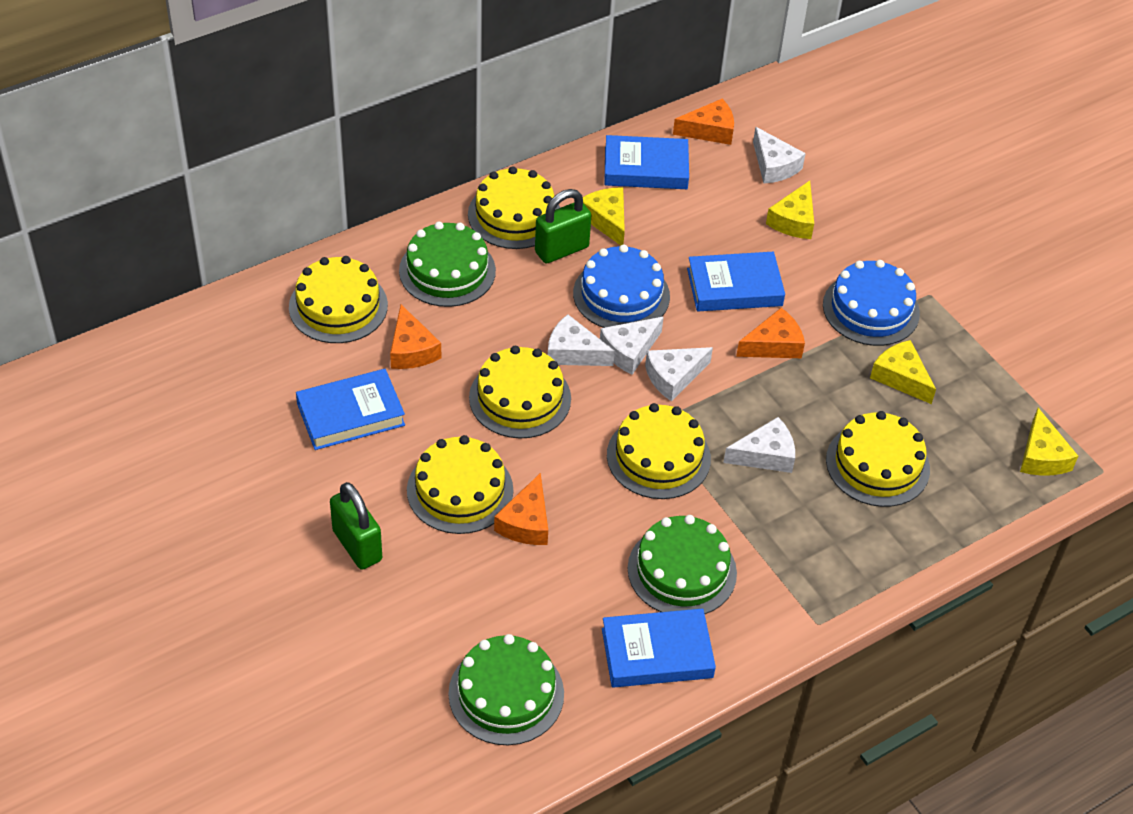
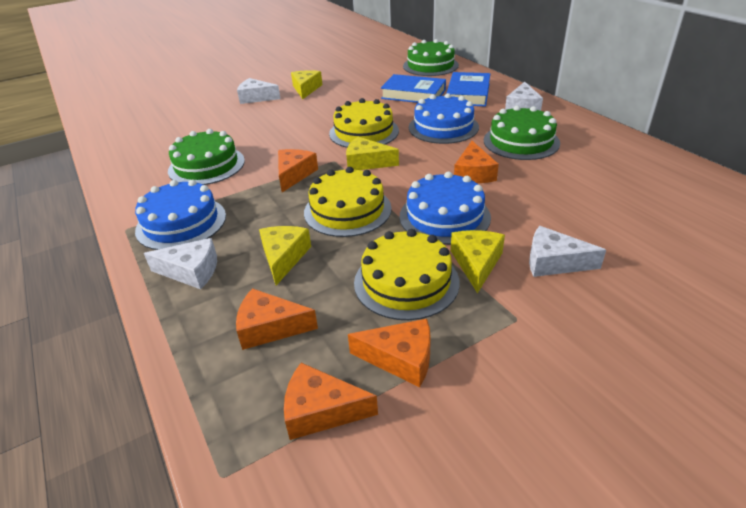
blue book: [296,369,405,450] [602,609,716,688] [604,135,689,189] [687,252,785,312] = 4 -> [381,74,446,103] [446,72,490,107] = 2
blue cake: [573,245,670,328] [823,260,920,346] = 2 -> [135,179,226,250] [400,172,491,245] [409,93,479,144] = 3
green padlock: [330,482,382,570] [535,189,591,264] = 2 -> none = 0
orange cheese: [390,305,441,369] [494,473,548,545] [673,99,734,145] [736,308,805,358] = 4 -> [236,288,318,350] [278,149,318,192] [284,363,378,440] [348,319,431,387] [454,141,499,183] = 5
white cheese: [548,314,615,366] [600,317,664,375] [645,347,713,401] [723,417,795,473] [753,127,806,184] = 5 -> [144,238,217,289] [237,78,280,104] [505,81,543,111] [529,226,606,277] = 4
yellow cake: [289,256,388,343] [407,435,513,534] [468,166,560,249] [469,346,571,439] [607,403,711,499] [826,411,930,507] = 6 -> [304,167,392,237] [329,98,399,148] [354,229,460,320] = 3

